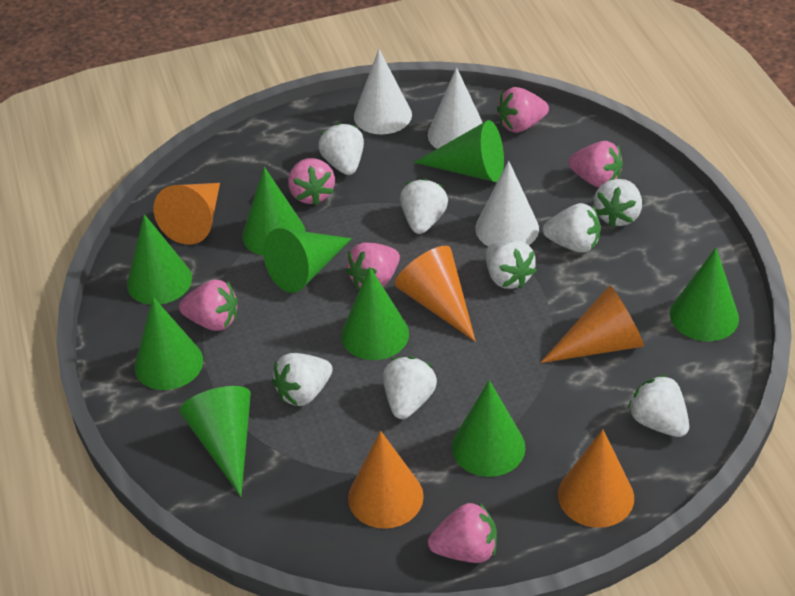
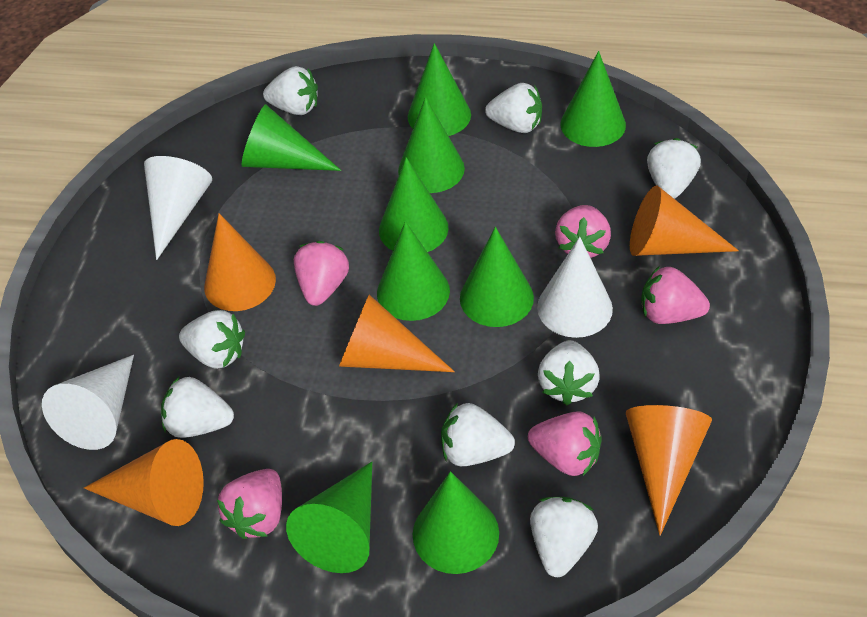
pink strawberry: [179,280,238,331] [288,158,335,206] [345,243,400,290] [428,502,497,563] [497,87,549,133] [568,141,623,188] = 6 -> [217,469,282,539] [294,241,349,306] [528,411,601,476] [555,205,611,258] [641,266,710,324] = 5

